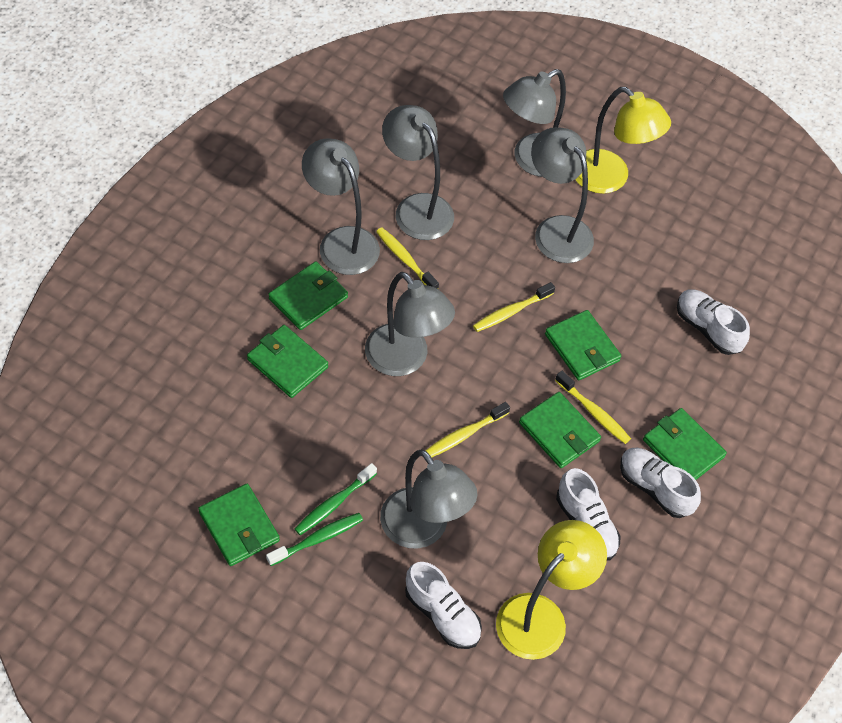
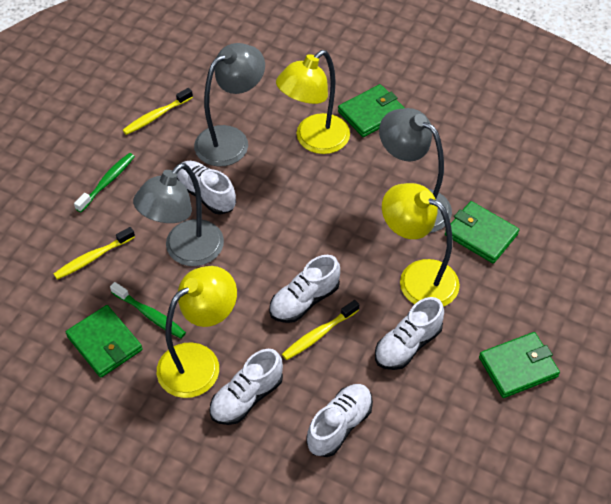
green wallet: [198,484,280,566] [247,325,328,398] [268,261,348,330] [519,392,601,468] [545,310,622,380] [643,408,727,480] = 6 -> [66,305,143,378] [338,84,404,137] [445,201,519,264] [479,332,560,398] = 4
grey lamp: [302,138,380,275] [365,272,455,376] [380,449,478,549] [382,105,454,240] [503,69,566,177] [531,127,594,263] = 6 -> [133,163,224,266] [194,43,265,167] [379,108,452,233] = 3
white shoe: [405,562,482,649] [556,468,621,561] [620,448,701,518] [677,289,750,355] = 4 -> [177,161,236,215] [209,349,283,425] [269,255,340,323] [307,384,373,457] [375,297,444,370] = 5
yellow lamp: [496,520,607,660] [575,87,671,194] = 2 -> [157,266,237,398] [276,50,350,154] [382,183,460,307] = 3
yellow toothbrush: [376,228,439,289] [425,402,510,457] [473,282,555,332] [555,371,631,444] = 4 -> [54,227,135,280] [123,88,193,135] [282,300,359,360] = 3

